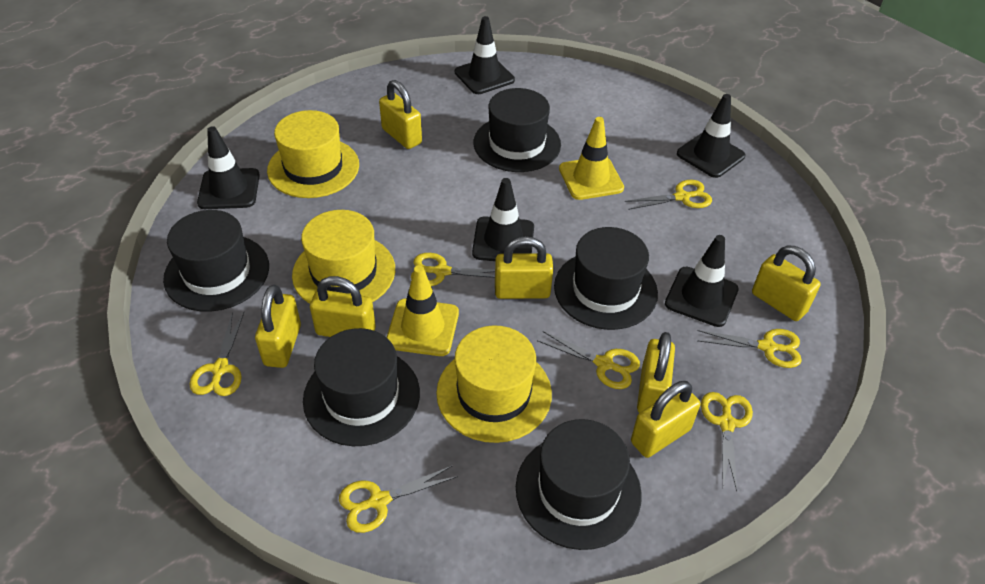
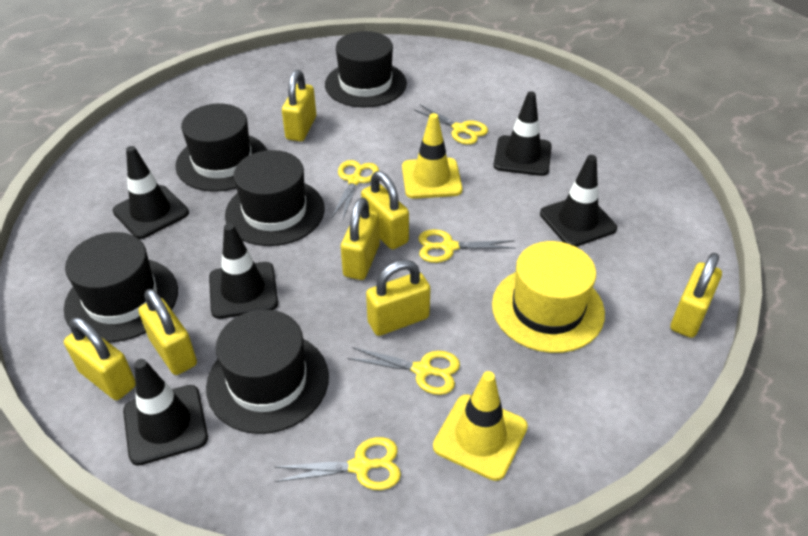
yellow hat: [267,110,359,198] [292,210,395,304] [436,325,552,443] = 3 -> [492,241,605,353] = 1
yellow scissors: [189,312,244,396] [339,466,458,533] [411,253,495,286] [537,331,640,389] [625,180,712,210] [697,329,802,368] [701,392,753,491] = 7 -> [275,437,401,490] [332,160,379,219] [347,347,460,395] [414,104,488,145] [418,229,516,263] = 5

